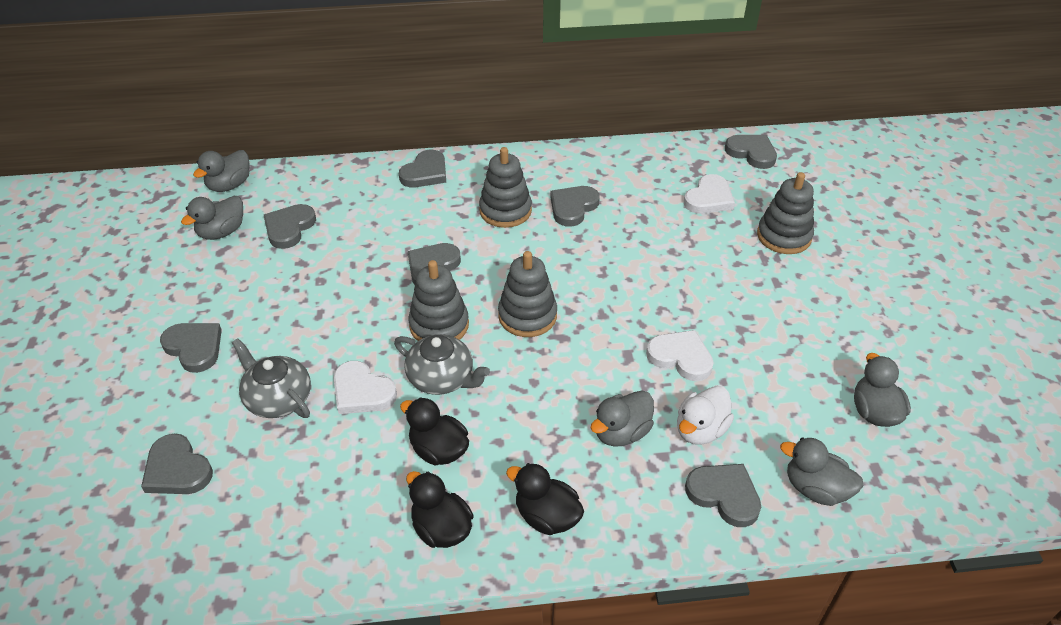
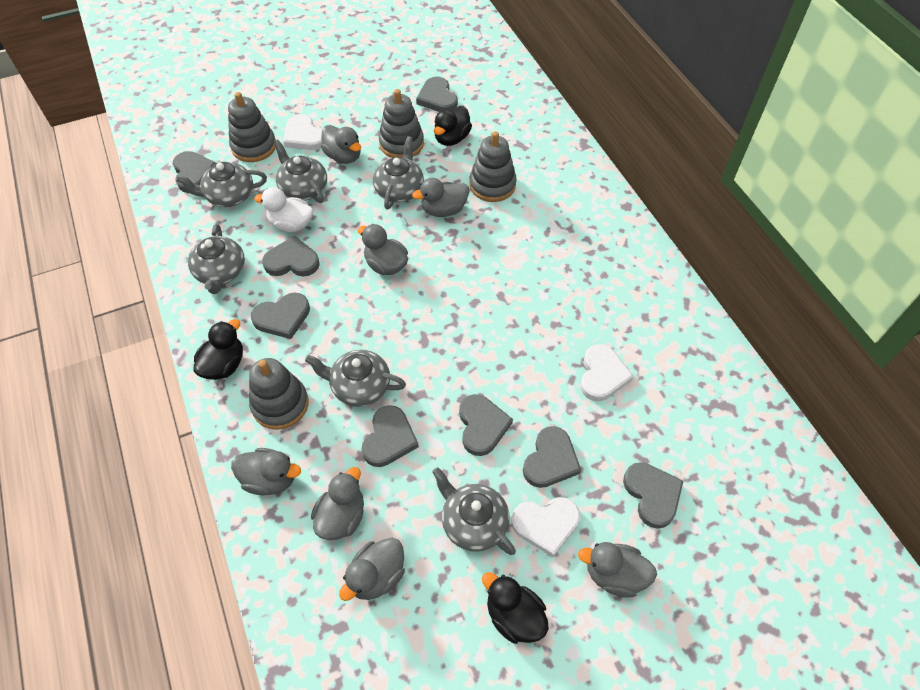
grey duck: [181,196,243,240] [193,150,250,192] [591,390,654,447] [780,438,864,506] [854,353,911,427] = 5 -> [231,448,301,495] [311,467,364,540] [321,125,361,164] [339,538,405,601] [358,224,408,275] [412,178,469,217] [578,542,657,597] = 7
grey teapot: [232,338,311,418] [394,334,490,395] = 2 -> [176,162,267,207] [188,224,245,294] [273,140,327,203] [305,350,406,407] [373,136,424,210] [432,467,516,555] = 6

